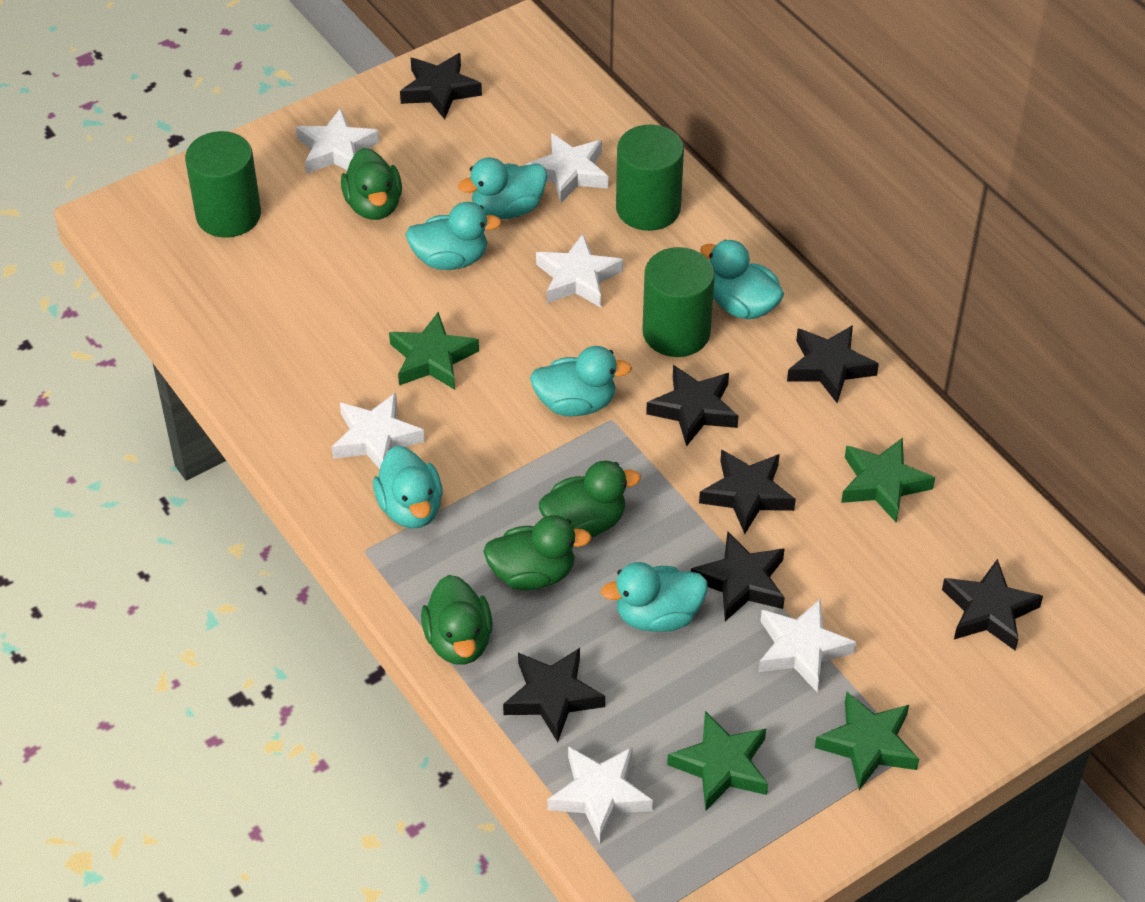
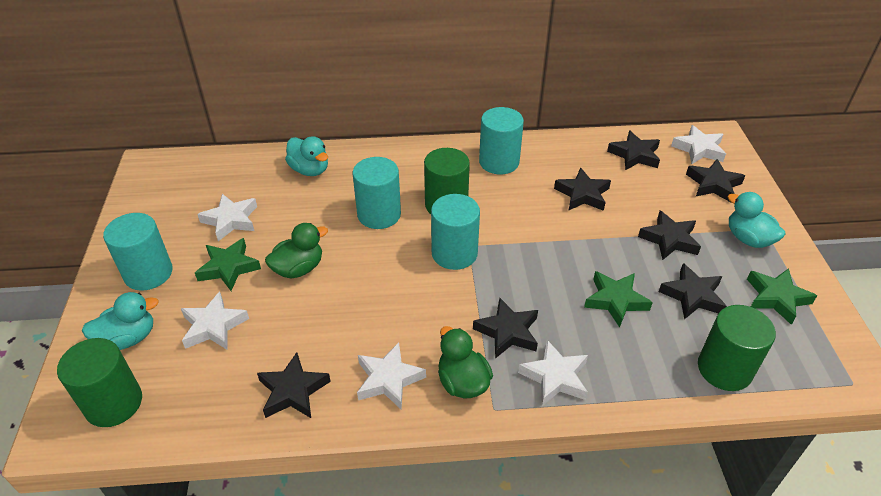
green duck: [341,148,402,220] [421,575,493,665] [483,515,591,590] [539,460,641,538] = 4 -> [265,223,328,278] [438,326,493,398] = 2
green star: [389,312,479,390] [667,711,768,810] [815,692,919,790] [841,438,935,523] = 4 -> [195,238,261,291] [584,271,653,328] [747,268,817,325] = 3
turquoise cylinder: none = 0 -> [103,213,173,291] [353,157,401,229] [431,194,480,270] [479,107,524,174] = 4
turquoise duck: [373,446,443,529] [405,202,502,270] [458,157,547,219] [530,346,632,416] [601,562,707,632] [700,240,784,320] = 6 -> [82,292,159,350] [285,136,328,176] [728,192,785,248] = 3
white star: [296,108,380,174] [332,393,425,469] [525,133,608,203] [536,234,623,308] [547,746,653,844] [758,599,856,692] = 6 -> [181,291,249,350] [197,194,257,241] [357,342,426,410] [518,340,588,406] [671,125,726,164] = 5

